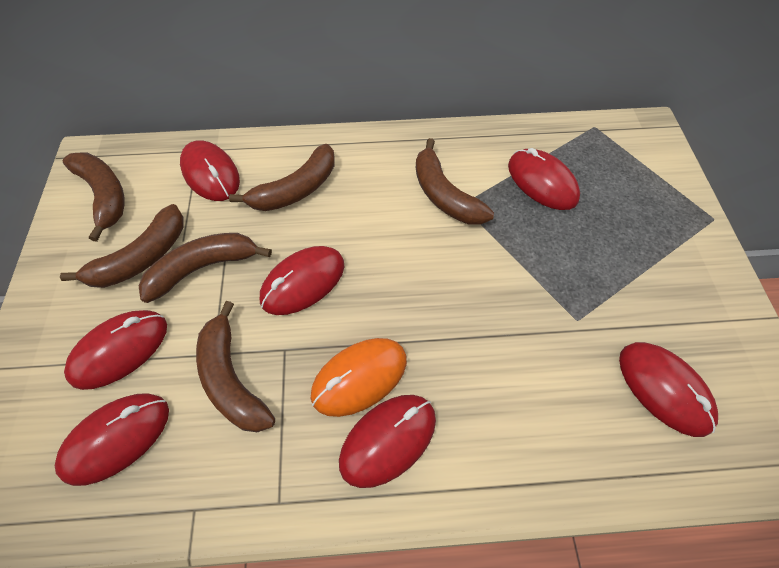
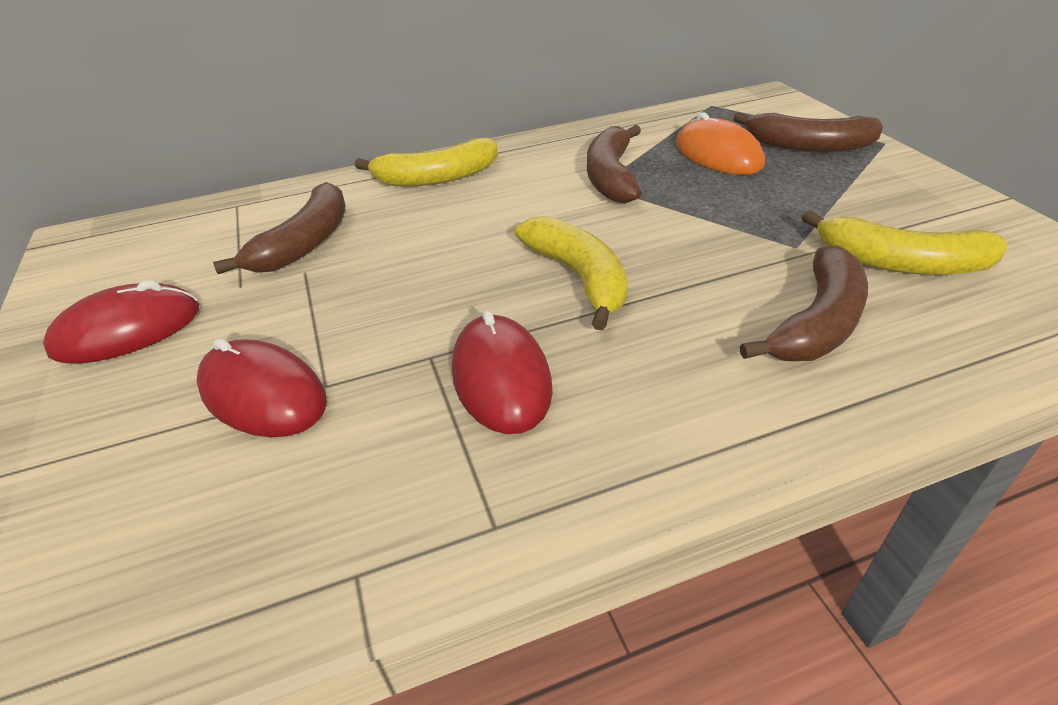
brown banana: [60,204,183,288] [62,152,124,242] [139,233,272,303] [196,301,275,433] [229,144,335,211] [416,138,494,225] = 6 -> [213,182,345,274] [587,125,641,203] [733,112,883,153] [740,245,868,361] = 4
red mouse: [54,393,169,486] [64,310,167,390] [180,140,240,201] [260,246,344,315] [339,395,436,488] [508,148,580,210] [619,342,718,437] = 7 -> [43,280,199,364] [196,338,327,437] [452,310,553,434] = 3
yellow banana: none = 0 -> [355,138,498,187] [515,216,628,330] [801,210,1007,275] = 3

